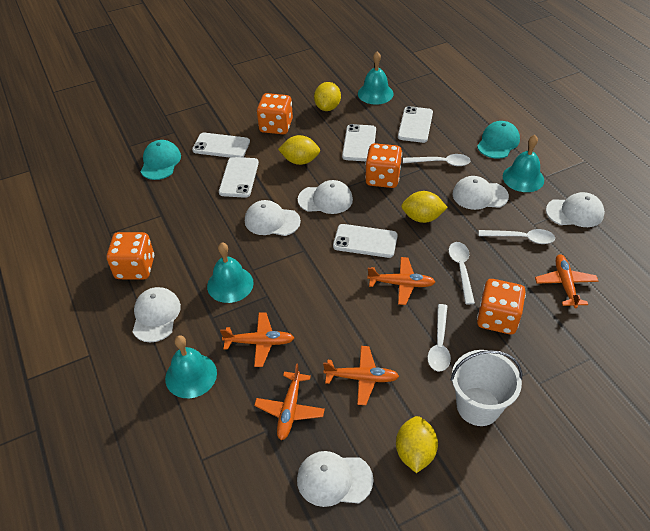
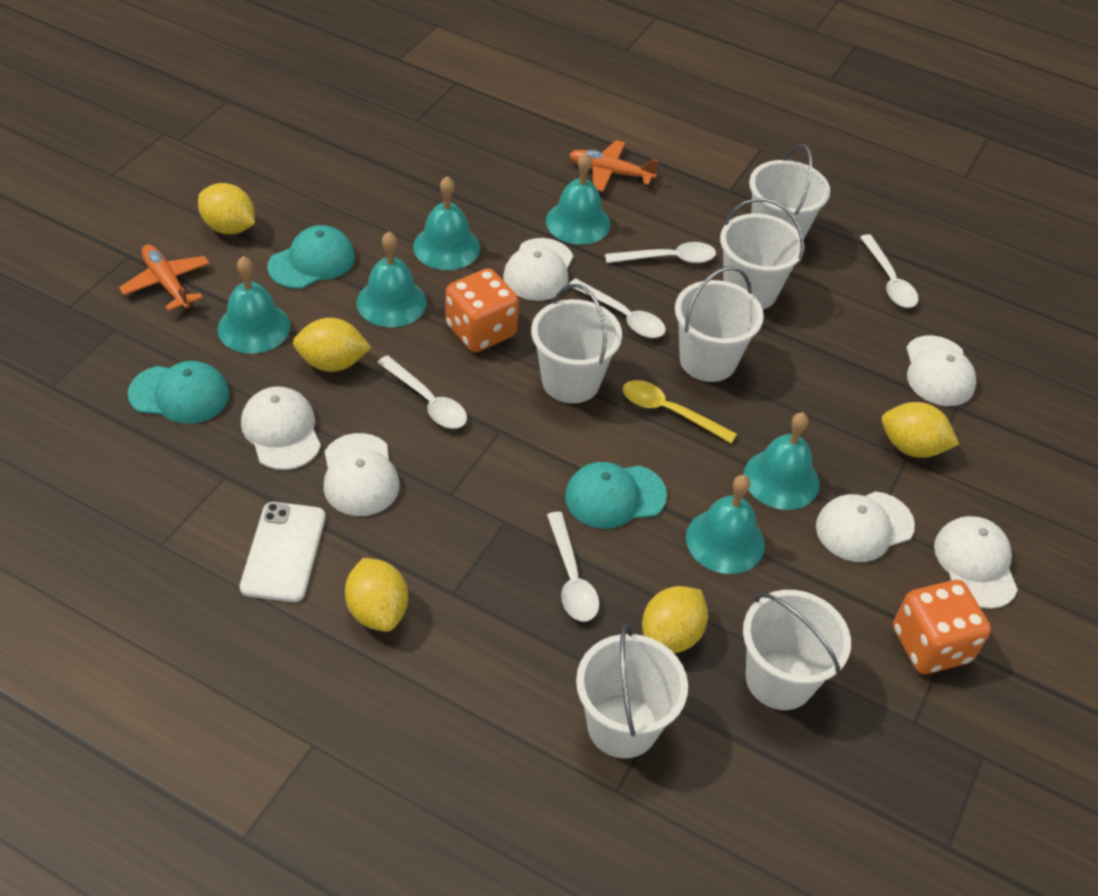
orange dice: [107,232,154,280] [257,93,293,134] [365,143,402,188] [477,279,526,334] = 4 -> [445,268,519,352] [893,580,991,674] = 2
orange plane: [220,312,294,367] [254,363,325,440] [323,346,399,405] [367,257,435,305] [535,254,598,308] = 5 -> [119,244,210,311] [569,140,658,192] = 2
turquoise bell: [165,335,217,398] [207,243,254,303] [358,51,394,105] [503,135,544,192] = 4 -> [217,256,290,354] [356,232,427,327] [413,176,480,270] [546,152,611,245] [686,475,765,574] [744,412,820,510] = 6
turquoise cap: [141,140,181,180] [477,121,520,159] = 2 -> [128,361,229,424] [267,225,355,289] [565,462,667,529] = 3
white bucket: [450,350,522,426] = 1 -> [531,284,622,403] [576,624,688,758] [675,266,764,382] [720,198,805,309] [743,590,851,710] [749,144,830,238] = 6
white phone: [192,133,250,158] [219,157,259,198] [333,224,398,258] [342,124,376,161] [398,106,433,143] = 5 -> [240,502,326,602] = 1
white spoon: [403,154,471,166] [427,304,451,371] [449,242,475,304] [479,229,555,244] = 4 -> [377,355,467,429] [547,512,600,621] [568,278,666,338] [605,242,716,263] [860,234,918,308] = 5
yellow lemon: [278,135,320,165] [314,82,341,111] [396,416,438,473] [401,191,448,223] = 4 -> [198,183,255,234] [293,318,371,372] [345,558,408,632] [642,586,708,653] [882,402,959,458] = 5
yellow spoon: none = 0 -> [623,380,737,443] = 1

